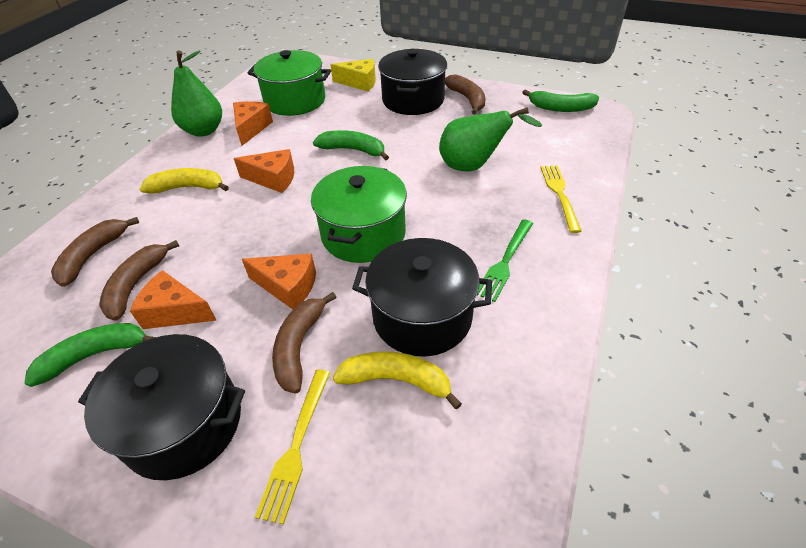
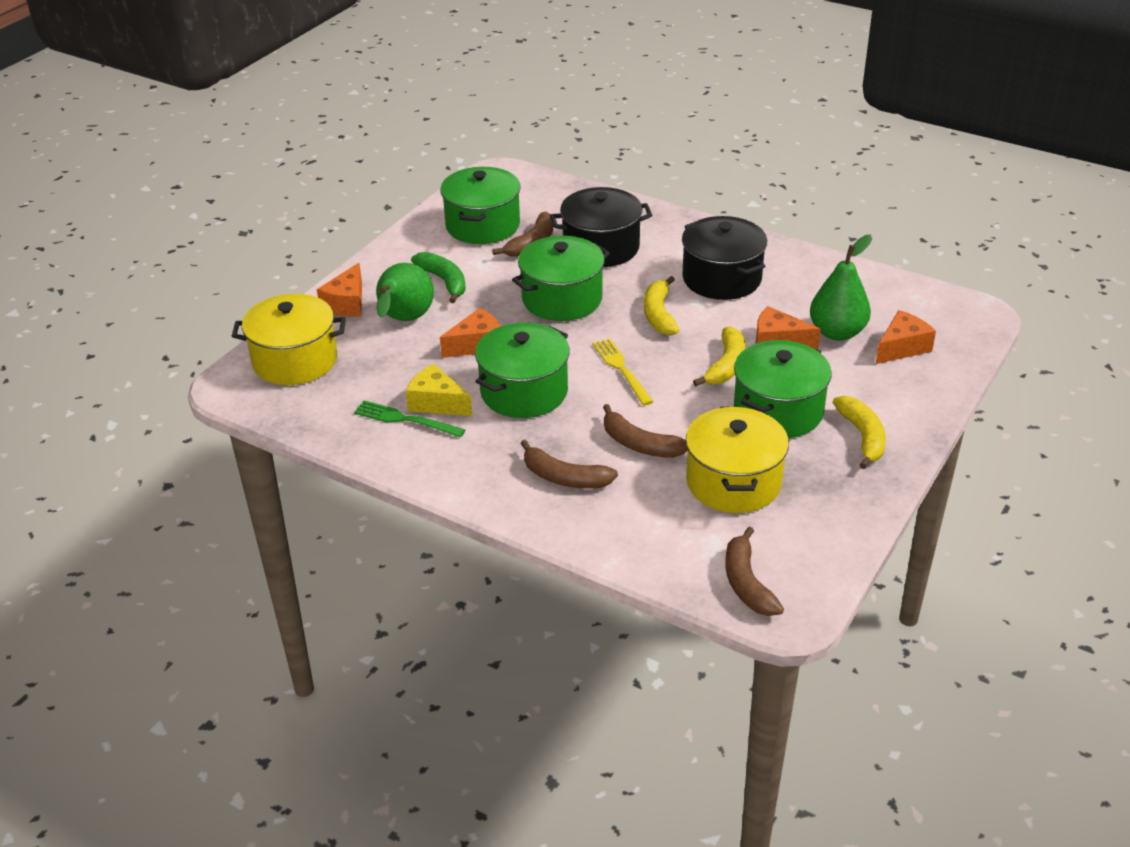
black pot: [78,334,245,480] [352,238,492,357] [378,49,447,115] = 3 -> [550,187,653,267] [682,216,767,300] = 2
green banana: [24,323,156,387] [313,130,389,161] [522,89,599,112] = 3 -> [411,252,466,303] = 1
green pot: [248,50,331,116] [311,166,407,263] = 2 -> [440,167,521,244] [475,322,570,418] [512,236,610,321] [734,340,831,438] = 4
yellow banana: [139,168,229,194] [333,351,462,410] = 2 -> [644,276,680,335] [693,327,745,386] [833,396,886,469] = 3
yellow fork: [255,369,330,525] [540,165,582,233] = 2 -> [592,338,653,406] = 1
yellow pot: none = 0 -> [232,294,346,385] [685,407,789,513] = 2

